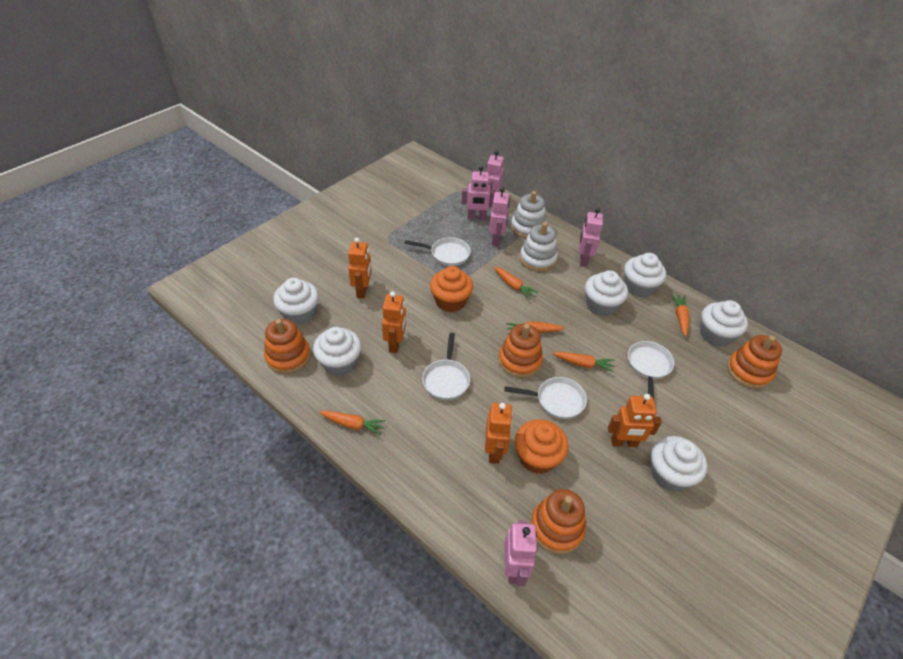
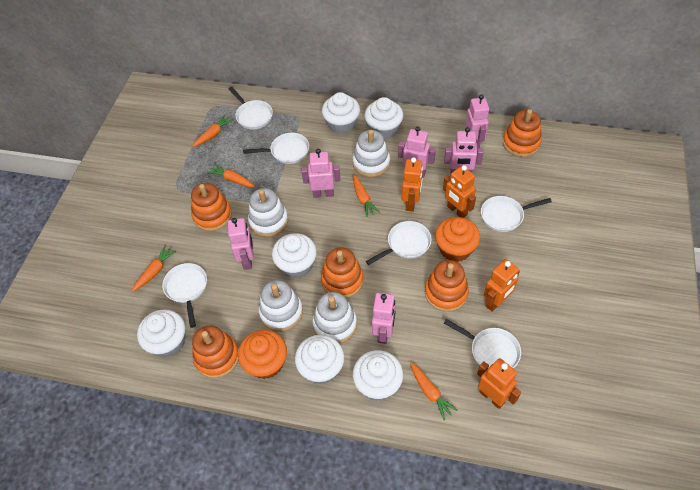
orange stacking toy: [264,319,311,374] [499,324,543,378] [530,489,586,554] [727,335,782,389] = 4 -> [191,183,232,231] [192,326,239,378] [321,248,364,298] [425,260,469,312] [503,109,542,157] = 5
pink robot: [461,166,496,220] [486,150,504,207] [489,187,510,246] [504,520,538,586] [579,208,603,267] = 5 -> [228,218,254,270] [302,149,340,198] [372,293,396,344] [398,126,436,178] [444,127,484,176] [465,94,489,149] = 6
white pan: [405,237,471,266] [422,333,470,400] [504,377,587,419] [628,341,674,399] = 4 -> [162,263,207,328] [229,87,273,130] [243,133,309,164] [366,221,432,265] [444,319,521,368] [481,196,552,232] = 6
white stacking toy: [511,191,547,239] [520,222,558,272] = 2 -> [248,188,288,237] [259,280,303,332] [312,292,357,343] [352,130,390,177] = 4

